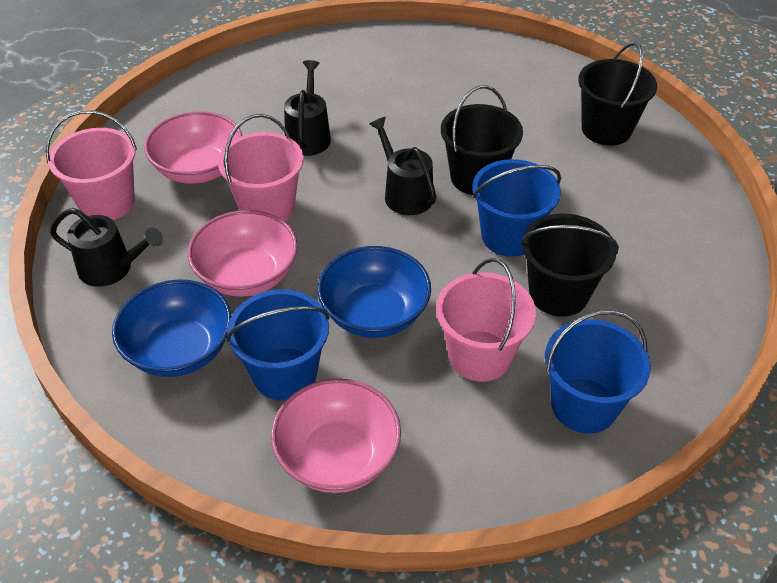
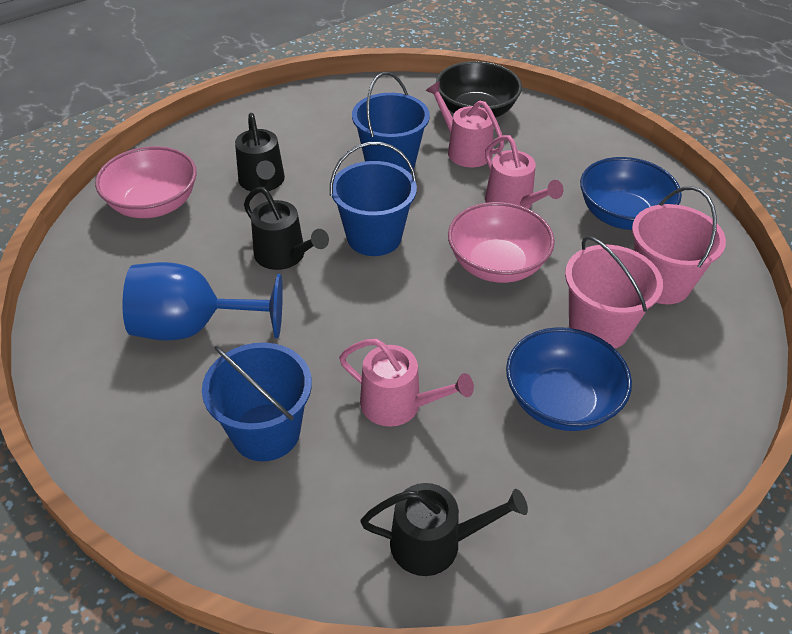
black bowl: none = 0 -> [436,61,522,118] = 1
black bucket: [441,85,523,195] [520,214,619,317] [578,42,657,146] = 3 -> none = 0
blue goblet: none = 0 -> [123,262,283,341] = 1
pink bowl: [144,111,242,184] [187,210,298,297] [271,378,401,493] = 3 -> [95,146,197,218] [448,202,555,283] = 2
pink bucket: [46,110,137,220] [218,114,304,221] [436,258,536,382] = 3 -> [565,236,663,348] [632,187,726,304] = 2
pink watering can: none = 0 -> [339,339,474,427] [425,82,504,167] [485,135,563,209] = 3

